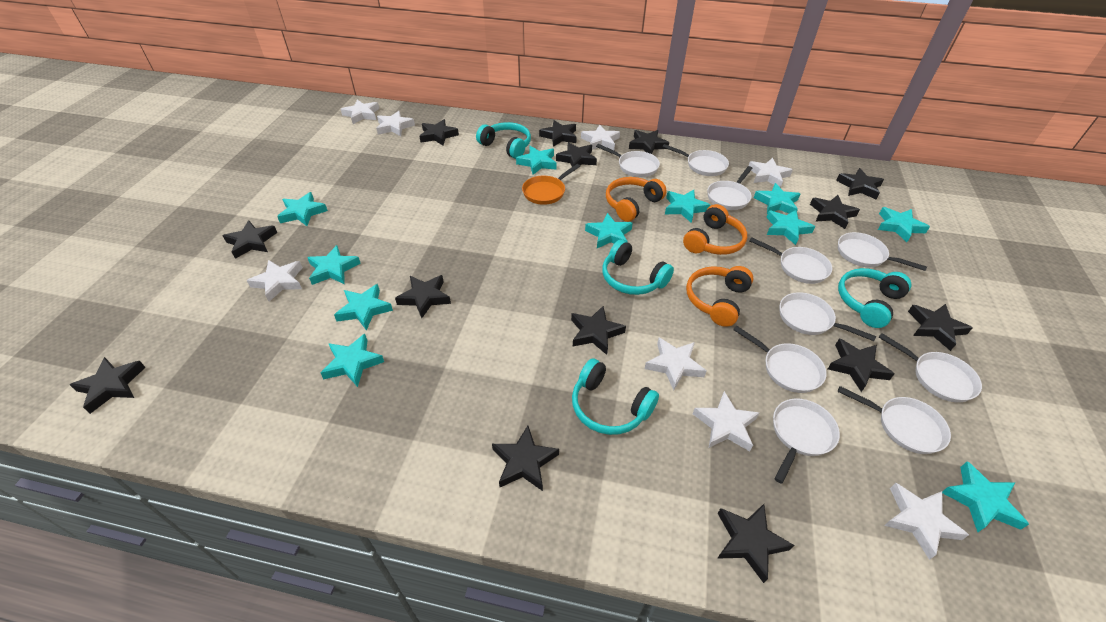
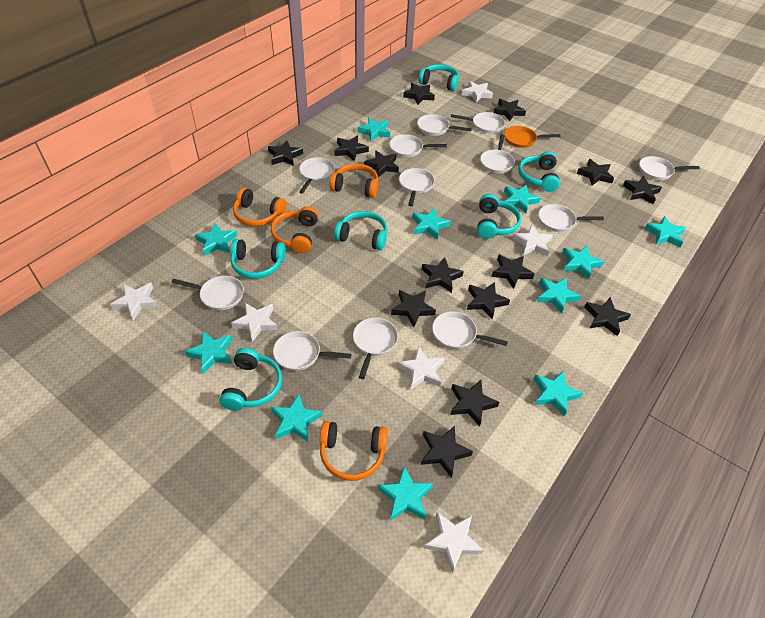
orange headphones: [606,177,667,222] [683,204,747,255] [686,266,754,327] = 3 -> [233,188,287,226] [271,206,319,253] [320,421,388,481] [330,163,378,198] = 4
turquoise headphones: [476,122,531,159] [572,358,659,435] [602,239,674,295] [838,268,912,328] = 4 -> [219,348,282,411] [230,239,286,279] [334,211,387,250] [419,64,459,91] [477,194,521,239] [518,151,560,192] = 6
white pan: [596,144,660,177] [663,144,729,176] [707,166,752,210] [733,326,827,393] [749,237,832,284] [773,398,840,484] [779,292,876,341] [838,232,927,271] [838,386,951,454] [878,333,982,402] = 10 -> [172,276,244,310] [273,331,351,371] [299,157,335,194] [353,318,398,379] [389,134,447,157] [399,168,435,206] [417,114,472,136] [432,311,508,349] [451,112,505,133] [480,134,515,174] [539,204,604,232] [639,156,700,180] = 12
white star: [246,260,303,302] [341,100,379,124] [376,111,415,136] [581,125,620,150] [644,338,706,390] [693,391,759,451] [749,158,793,188] [884,483,969,560] = 8 -> [110,283,159,321] [231,303,278,342] [397,346,445,389] [424,512,484,573] [462,81,493,103] [512,225,553,256] = 6

